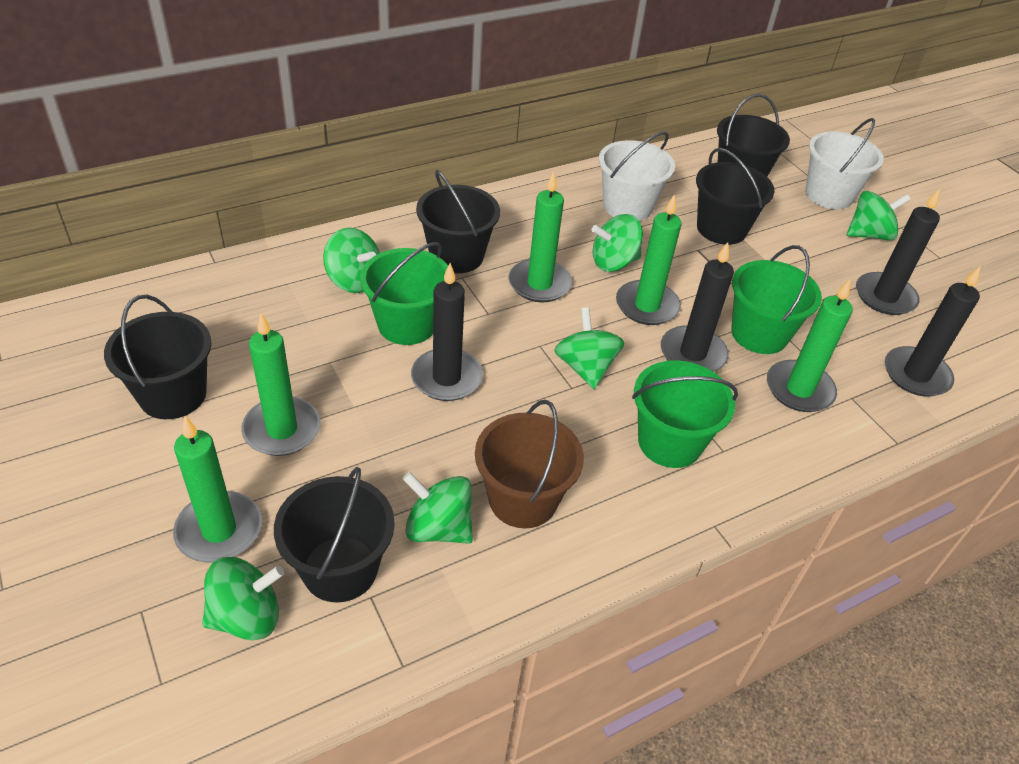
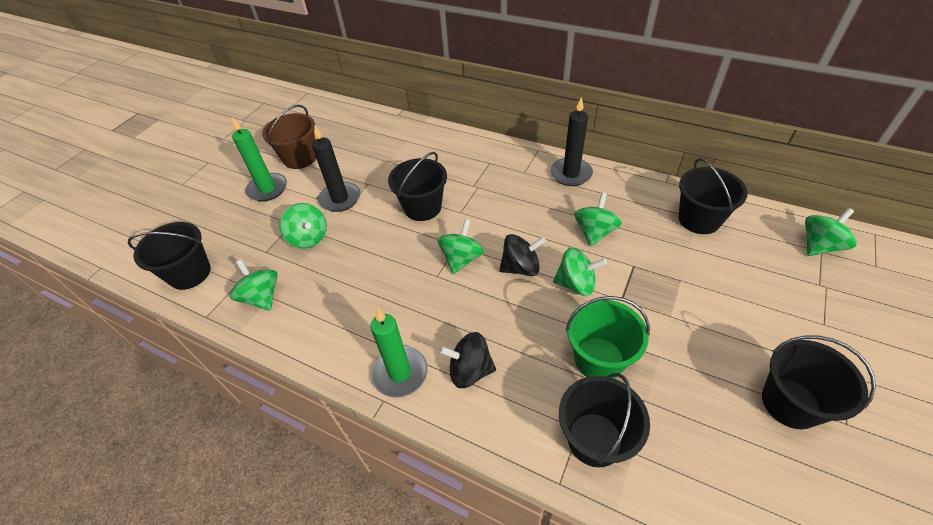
black candle: [411,263,483,401] [661,242,734,372] [856,189,940,315] [885,266,981,397] = 4 -> [312,126,360,212] [550,97,593,186] = 2
black spinning top: none = 0 -> [439,332,496,388] [499,234,546,276] = 2
green bucket: [360,242,448,345] [632,360,738,468] [731,245,822,354] = 3 -> [566,296,650,379] = 1
green candle: [173,416,262,563] [241,313,320,456] [508,171,572,303] [616,194,682,325] [767,279,853,412] = 5 -> [232,117,287,202] [370,307,428,398] = 2
white bucket: [599,131,675,221] [805,118,884,209] = 2 -> none = 0

